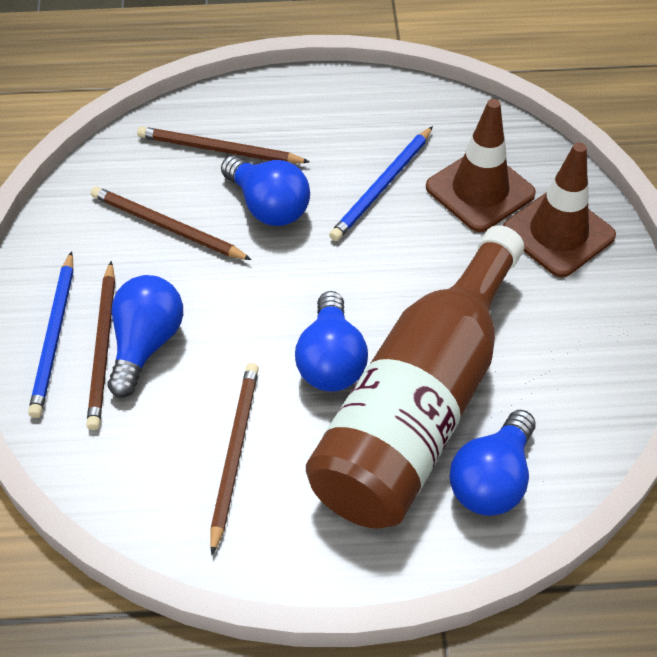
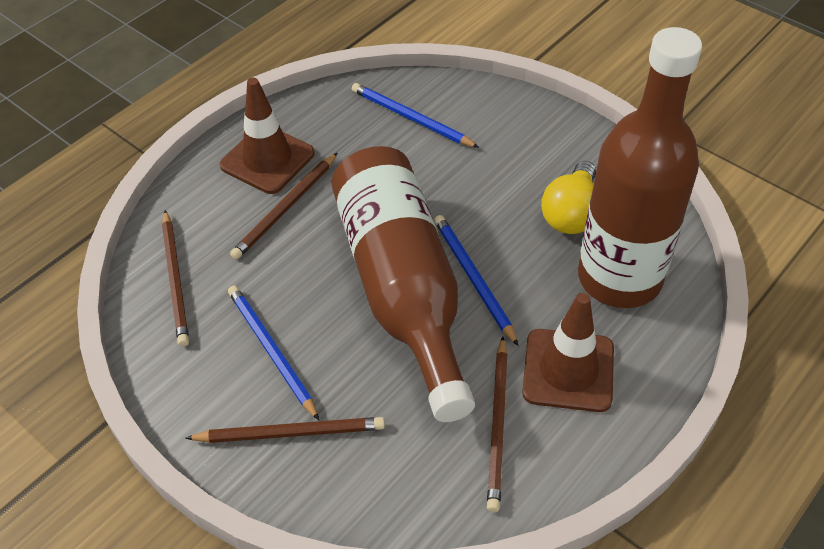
blue light bulb: [108,275,183,398] [221,156,310,226] [295,291,368,392] [449,410,536,516] = 4 -> none = 0
blue pencil: [28,251,73,418] [329,126,433,241] = 2 -> [228,286,319,420] [352,83,479,148] [434,215,518,346] = 3
brown bottle: [306,225,524,529] = 1 -> [331,146,475,422] [578,27,702,308] = 2
yellow light bulb: none = 0 -> [541,161,596,234] = 1

